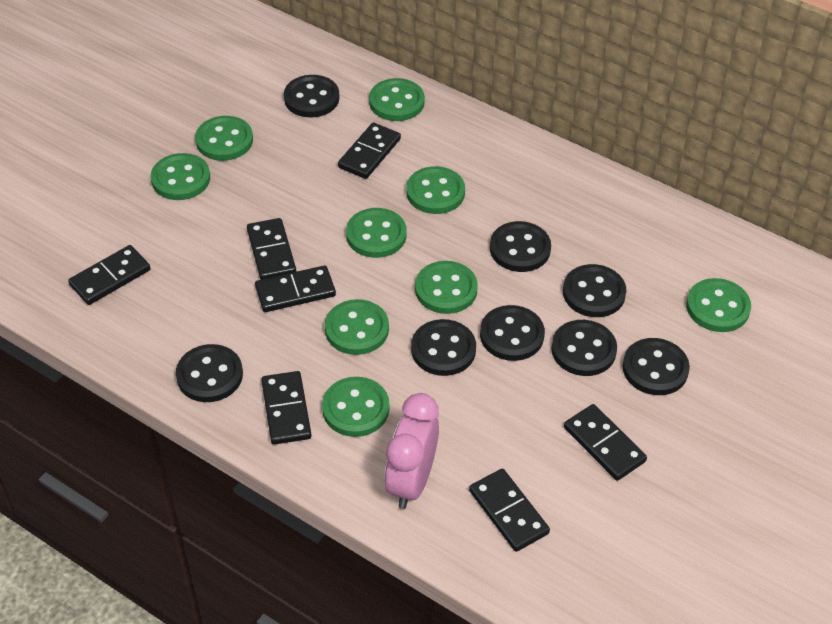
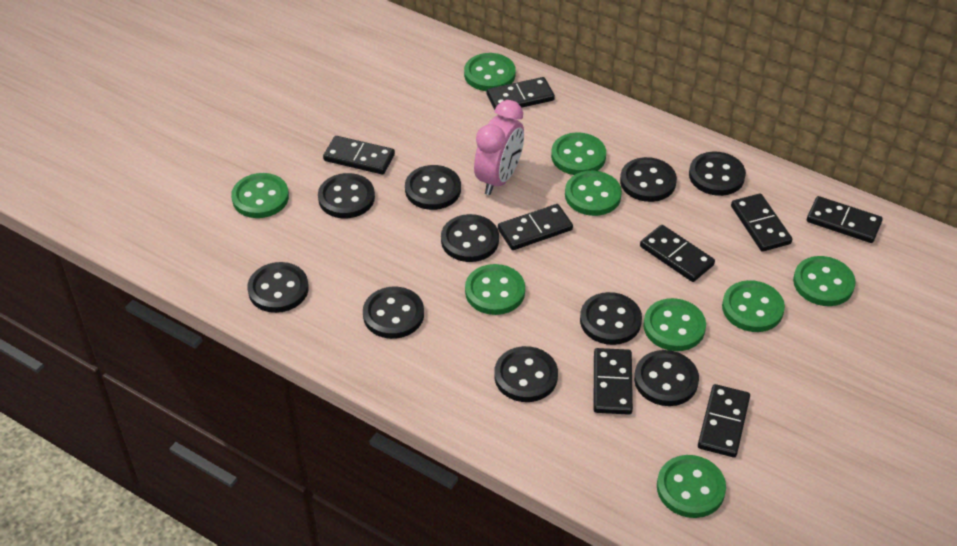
black button: [176,344,243,402] [284,75,339,117] [411,319,476,376] [480,305,545,361] [490,221,551,272] [551,320,617,376] [563,264,626,317] [623,338,690,395] = 8 -> [248,262,309,313] [318,173,375,218] [363,287,424,339] [405,165,461,210] [441,214,499,262] [494,346,558,402] [580,292,642,345] [620,157,677,202] [634,350,699,406] [689,152,746,196] = 10
black domino: [68,245,151,305] [247,218,296,280] [255,265,336,312] [261,371,312,445] [338,123,401,179] [469,469,550,552] [564,404,647,481] = 7 -> [323,136,395,175] [487,77,555,110] [498,204,573,250] [593,348,633,415] [640,225,715,282] [698,384,750,457] [731,193,793,252] [807,196,883,243] = 8

